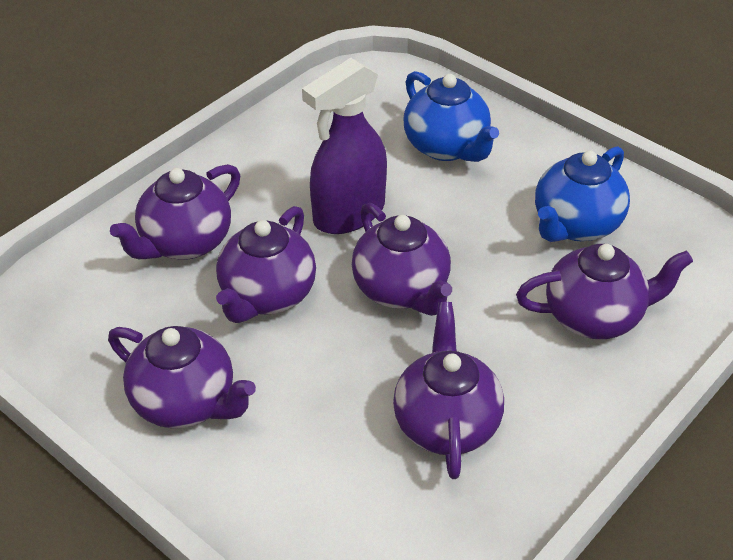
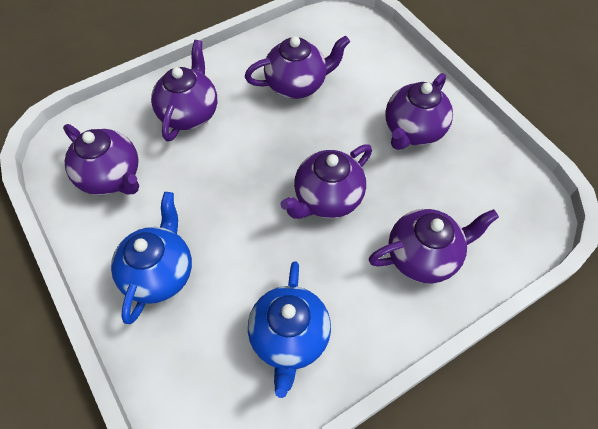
purple spray bottle: [302,58,387,234] = 1 -> none = 0

